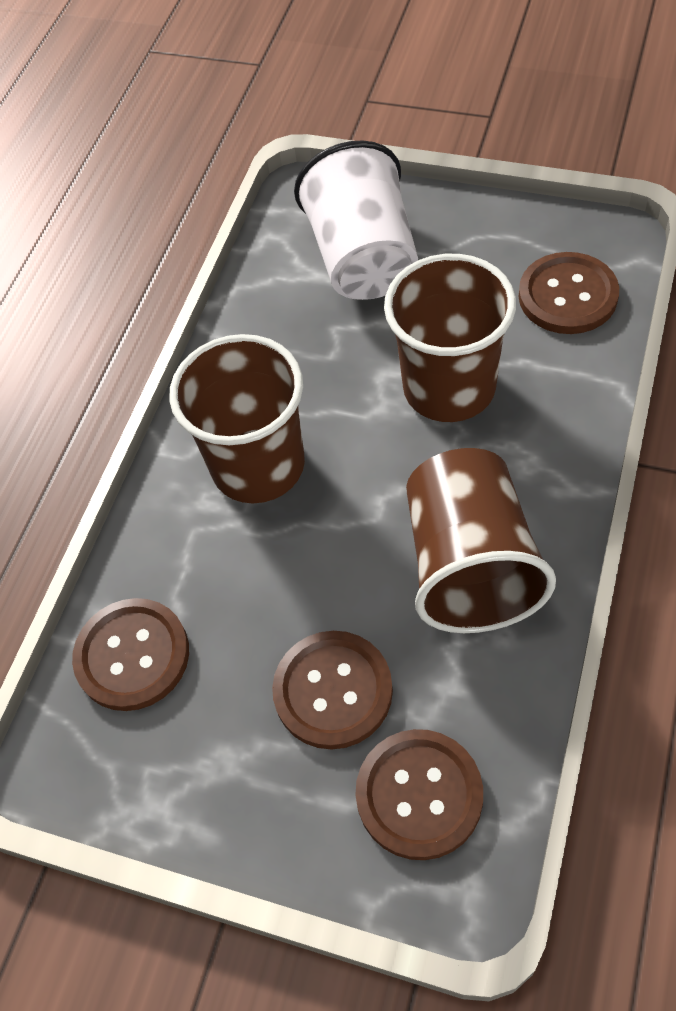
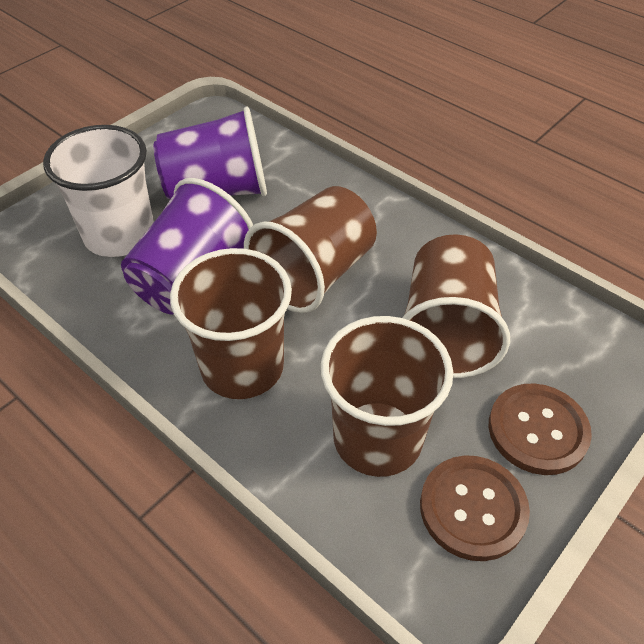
brown button: [72,598,189,711] [272,631,393,749] [355,729,483,860] [519,252,619,334] = 4 -> [420,455,530,561] [489,383,592,475] = 2
brown cup: [169,334,305,503] [384,254,516,422] [406,448,556,633] = 3 -> [170,248,292,399] [244,186,377,313] [321,316,453,477] [402,234,510,378] = 4
purple cup: none = 0 -> [121,178,253,315] [153,106,267,199] = 2

